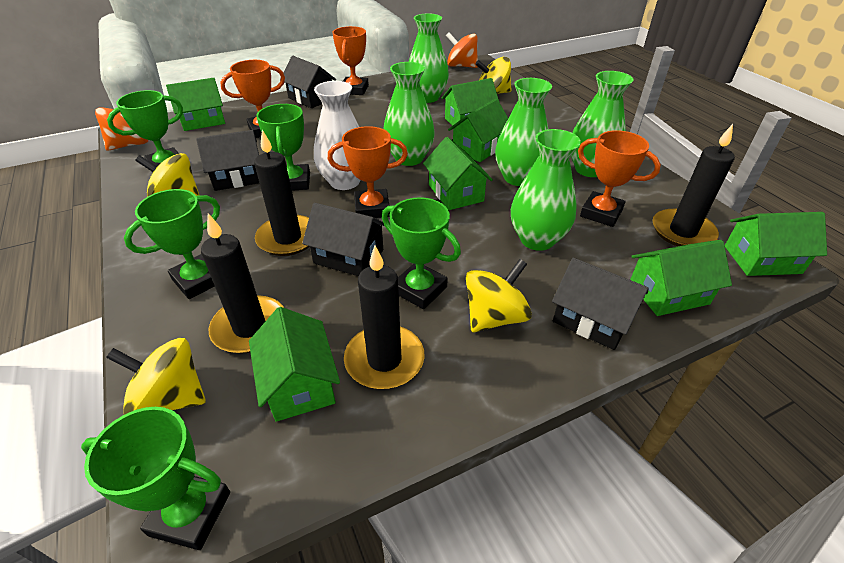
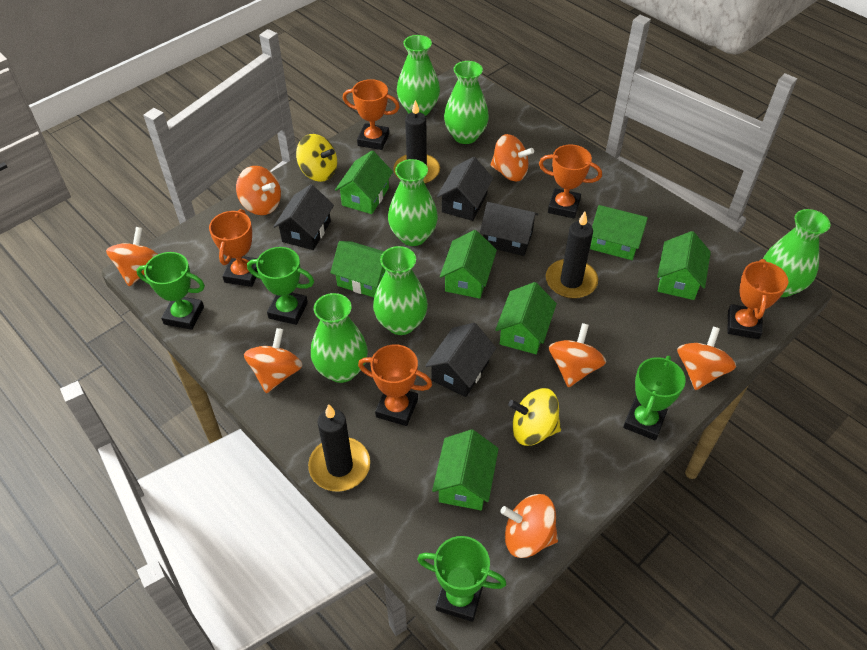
black candle: [201,213,284,354] [254,130,310,256] [344,245,425,389] [653,124,735,246] = 4 -> [308,404,370,492] [393,100,440,184] [546,212,598,299] = 3
green trophy: [81,407,230,550] [107,90,183,167] [124,189,220,299] [256,104,310,191] [382,197,461,309] = 5 -> [136,252,205,330] [247,247,314,325] [417,536,506,622] [623,356,686,440] = 4
green vase: [384,62,435,166] [409,13,449,103] [495,78,552,186] [511,129,581,251] [571,71,633,177] = 5 -> [311,293,368,383] [373,246,428,335] [388,159,438,246] [397,35,440,116] [444,61,489,144] [763,209,830,297] = 6
orange spinning top: [95,108,148,151] [446,32,478,68] = 2 -> [106,227,158,286] [236,166,281,215] [244,328,303,393] [490,134,534,181] [500,494,558,558] [549,323,606,387] [677,327,736,390] = 7
orange trophy: [220,60,285,138] [328,126,408,218] [332,26,369,95] [578,130,661,227] = 4 -> [209,209,258,287] [343,79,400,150] [358,344,432,426] [539,145,602,218] [727,259,788,339] = 5
white vase: [314,81,360,190] = 1 -> none = 0
yellow spinning top: [106,338,206,415] [135,153,199,197] [466,259,532,332] [475,57,512,94] = 4 -> [296,134,337,182] [508,388,561,446] = 2

